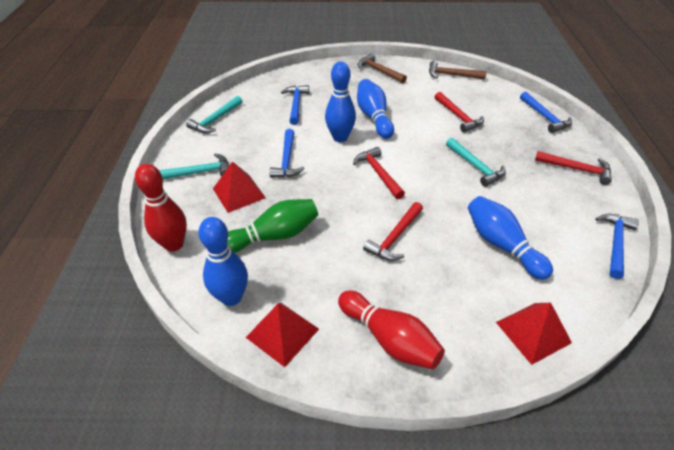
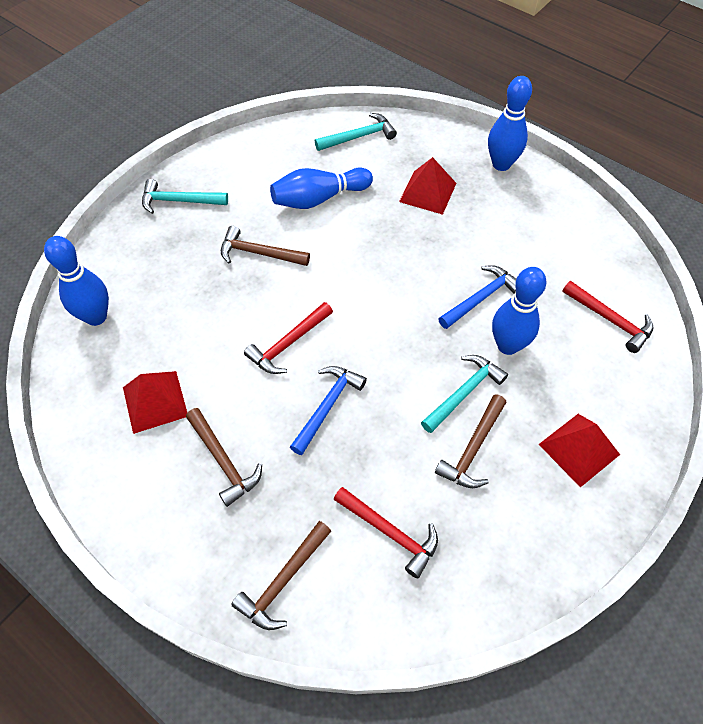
blue hammer: [269,129,305,178] [281,85,309,125] [520,92,572,133] [596,214,639,279] = 4 -> [290,366,367,455] [439,265,516,329] = 2
brown hammer: [357,53,407,83] [429,61,487,79] = 2 -> [186,408,262,507] [221,226,310,266] [231,521,331,630] [435,394,506,488] = 4
green bowling pin: [227,199,318,253] = 1 -> none = 0
red bowling pin: [135,164,187,252] [338,290,445,369] = 2 -> none = 0
red hammer: [353,147,405,199] [363,202,423,261] [435,92,484,133] [535,151,612,185] = 4 -> [244,302,333,374] [334,487,438,578] [562,281,653,353] = 3

